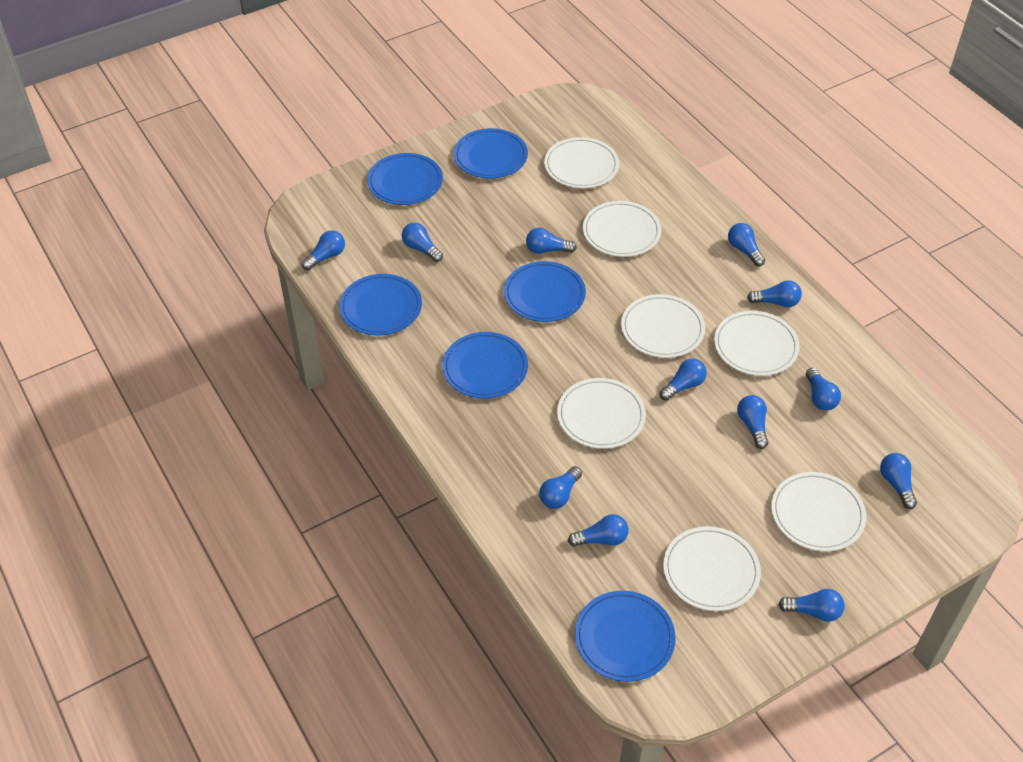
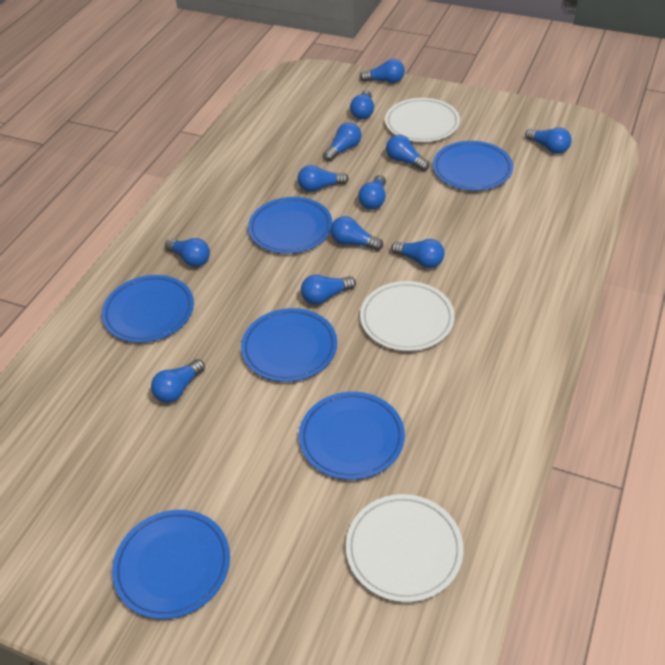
white plate: [544,137,619,188] [557,378,646,449] [583,201,661,257] [621,294,705,358] [663,526,761,611] [714,311,800,376] [771,472,866,551] = 7 -> [346,494,463,602] [360,281,455,351] [385,98,460,142] = 3

